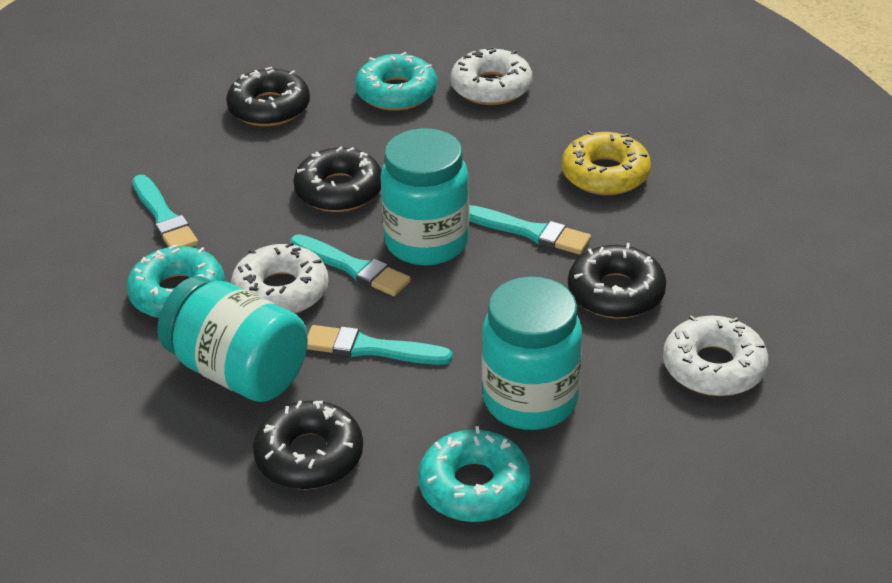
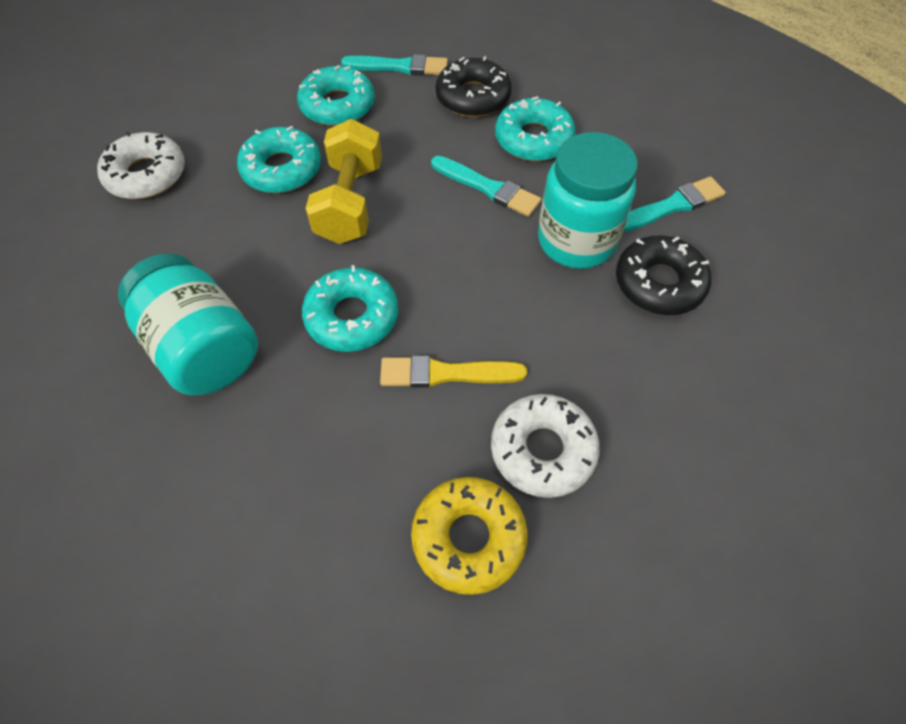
black donut: [226,67,310,126] [253,400,363,489] [293,147,382,212] [568,243,666,319] = 4 -> [436,56,512,117] [616,236,711,315] = 2
turquoise brush: [132,175,199,247] [291,234,411,296] [307,325,453,365] [469,205,591,254] = 4 -> [341,54,448,76] [431,156,542,217] [623,176,726,232] = 3
turquoise donut: [127,245,225,318] [355,52,437,111] [418,426,531,522] = 3 -> [237,126,321,193] [297,65,375,126] [302,265,398,352] [495,96,575,161] = 4
turquoise jar: [157,276,308,402] [380,128,470,266] [482,276,582,430] = 3 -> [118,253,258,395] [538,132,638,269] = 2
white donut: [231,242,329,314] [451,47,532,105] [663,315,768,396] = 3 -> [97,132,185,199] [491,394,600,498] = 2
yellow brush: none = 0 -> [380,355,527,388] = 1
yellow dumbbell: none = 0 -> [305,119,382,244] = 1

